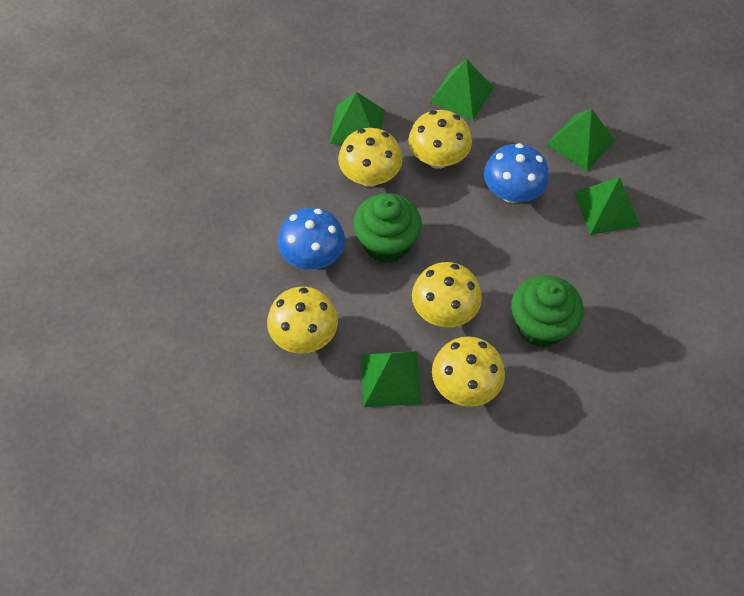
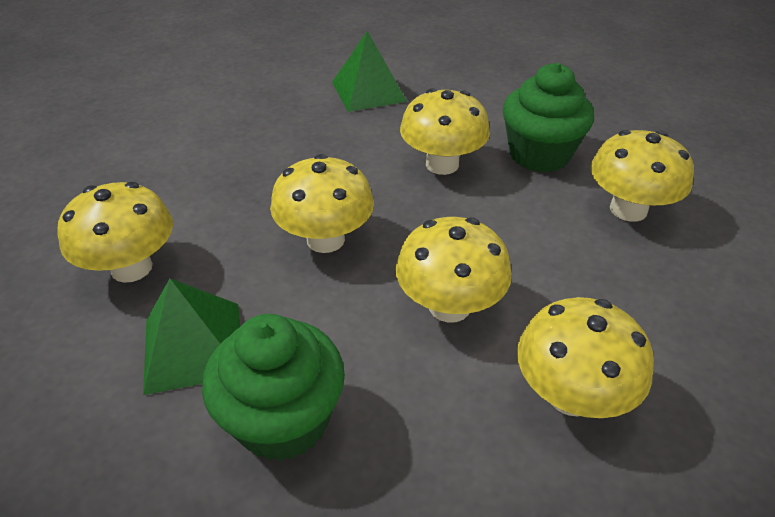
blue mushroom: [278,208,345,270] [484,143,549,203] = 2 -> none = 0
green pyramid: [330,92,385,145] [360,351,422,407] [430,59,494,120] [546,108,615,171] [574,177,640,235] = 5 -> [143,278,240,395] [332,31,407,112] = 2
yellow mushroom: [267,287,338,354] [338,128,402,187] [408,110,472,169] [412,262,482,327] [432,336,505,407] = 5 -> [58,182,173,283] [270,154,374,253] [396,217,512,323] [400,88,490,175] [517,297,654,418] [591,130,694,222] = 6

